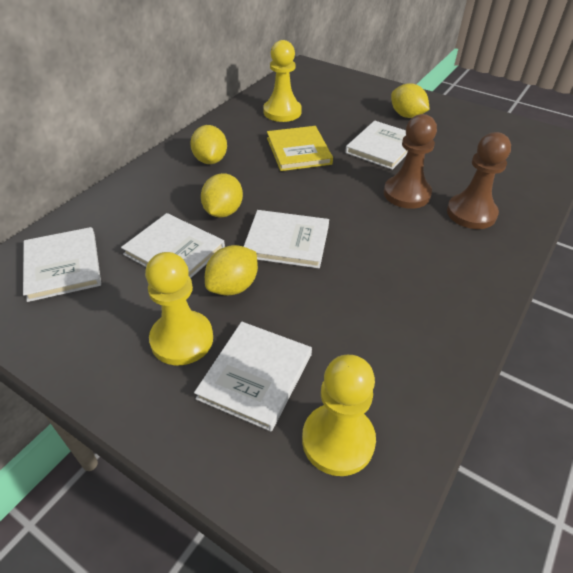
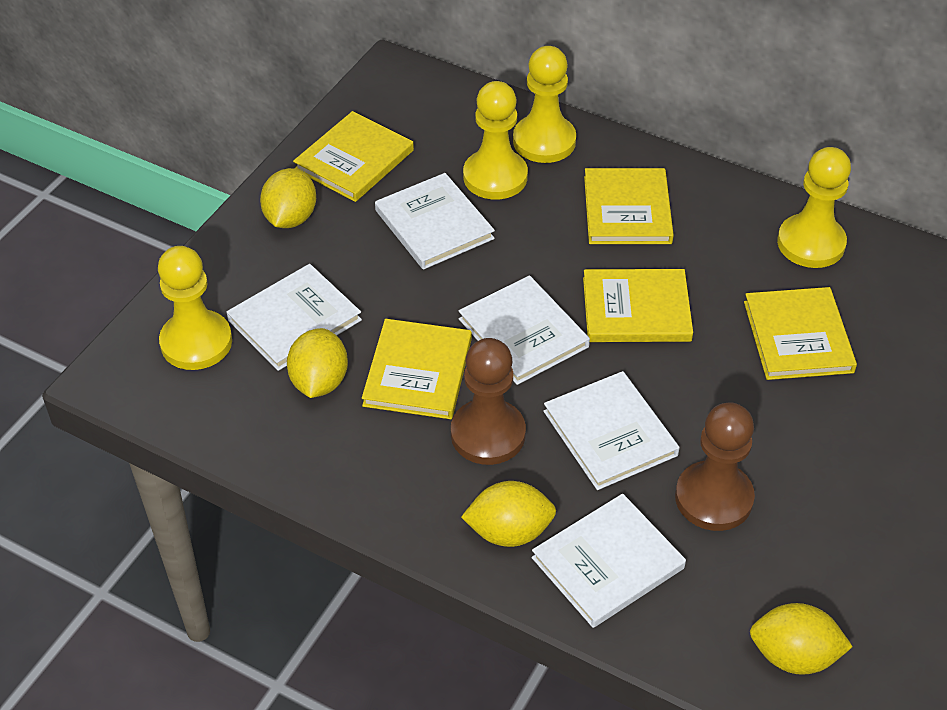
yellow book: [267,126,333,171] = 1 -> [293,111,414,202] [362,319,472,419] [583,269,693,342] [584,168,674,244] [744,287,857,380] = 5
yellow pawn: [145,252,213,365] [263,40,302,122] [302,355,376,476] = 3 -> [158,246,232,370] [463,81,528,200] [513,46,576,163] [777,147,851,268] = 4

